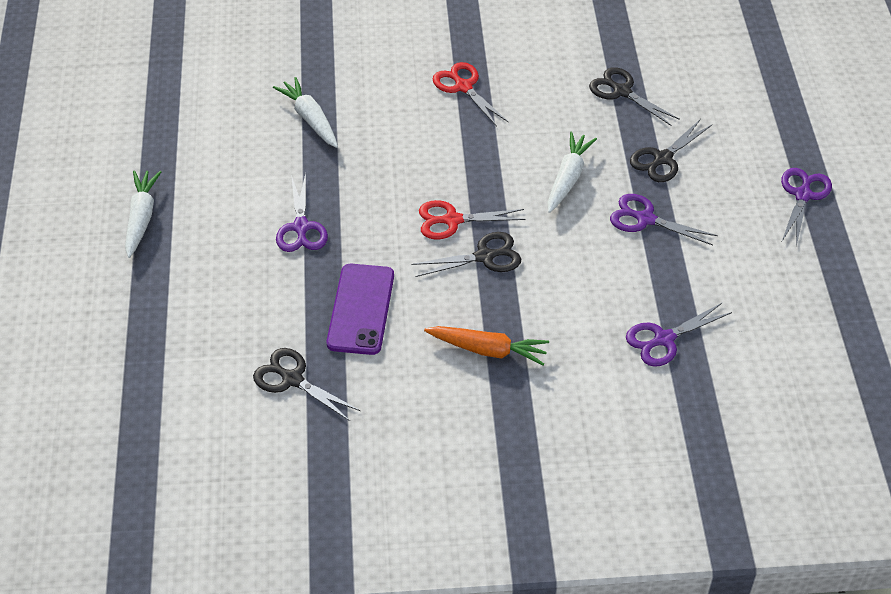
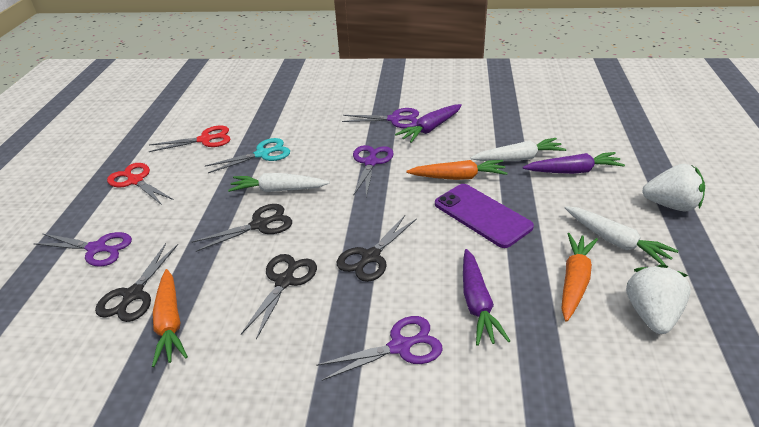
orange carrot: [424,326,549,365] = 1 -> [152,269,188,367] [406,160,508,180] [561,233,598,322] = 3
purple carrot: none = 0 -> [395,104,462,143] [463,249,510,346] [523,152,625,174] = 3
turquoise scissors: none = 0 -> [205,138,290,173] = 1
white strawberry: none = 0 -> [626,264,691,334] [642,164,705,212] = 2

